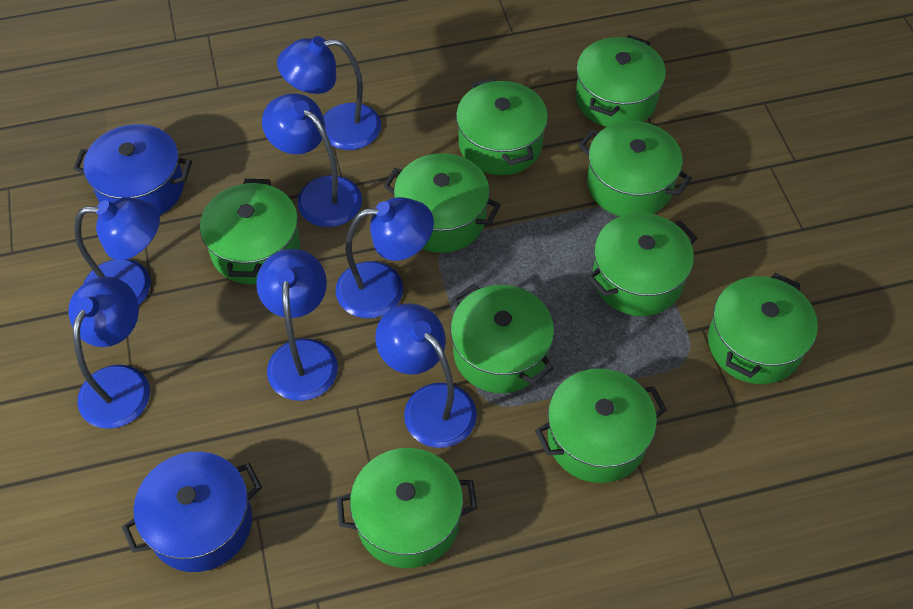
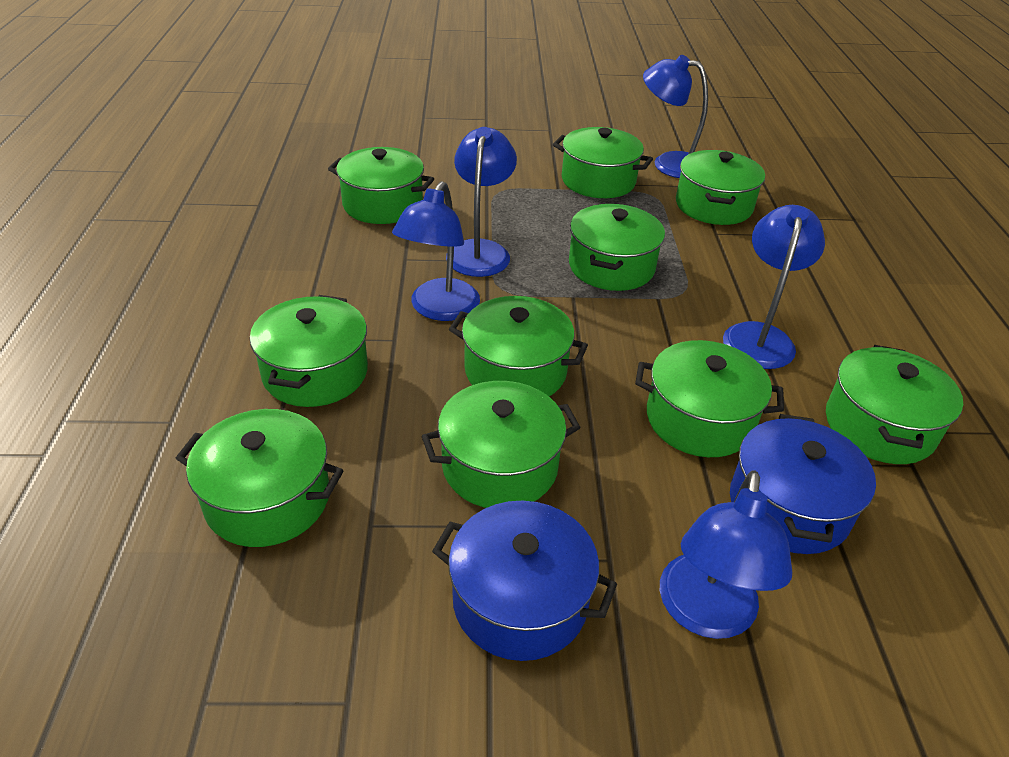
blue lamp: [68,276,150,429] [74,197,160,306] [256,249,338,401] [262,93,362,227] [277,36,381,150] [336,197,434,318] [375,303,477,448] = 7 -> [392,181,480,321] [446,127,517,277] [643,55,708,178] [660,470,792,639] [723,205,825,369] = 5

